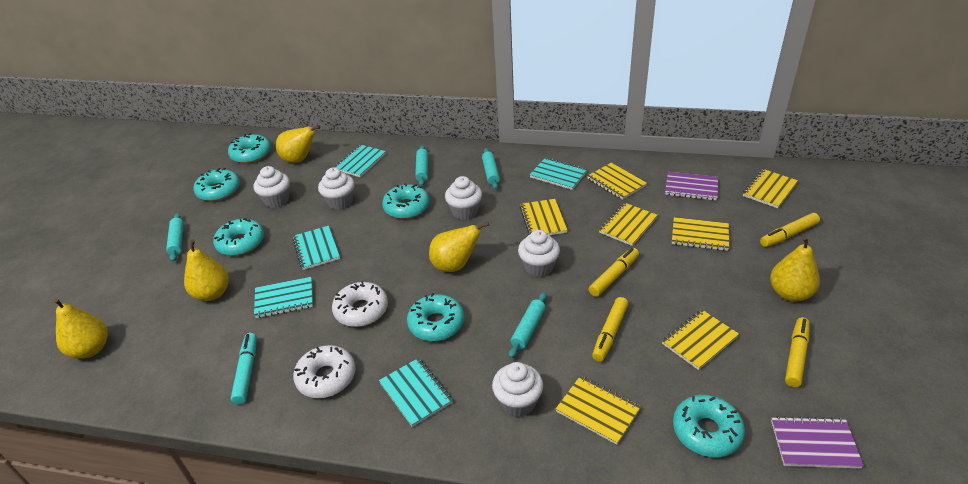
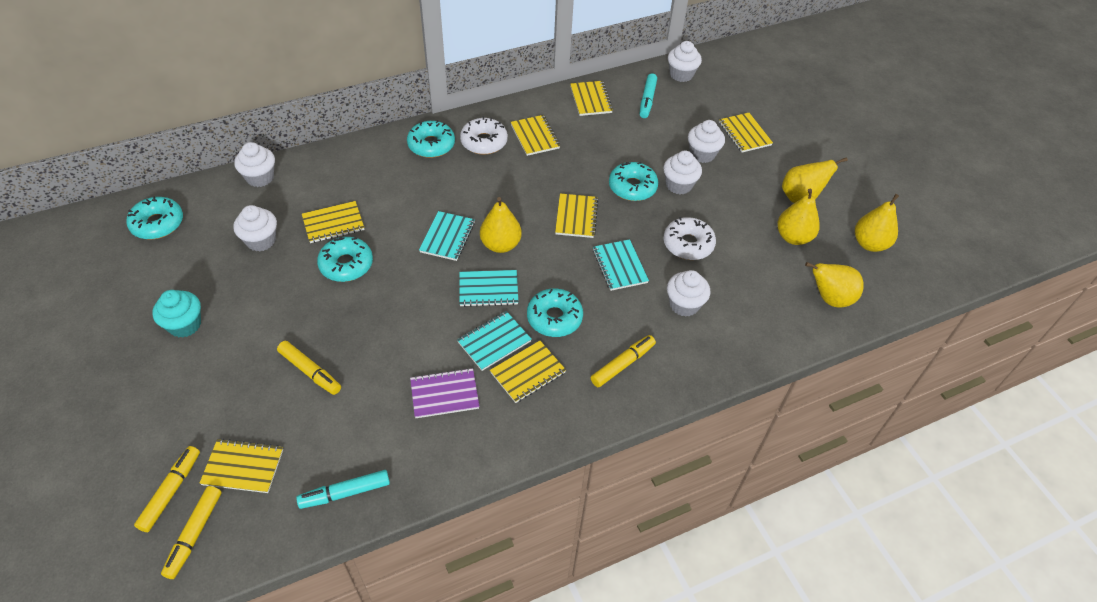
purple notebook: [665,172,718,200] [771,416,864,468] = 2 -> [410,368,480,418] = 1
turquoise cupcake: none = 0 -> [152,290,201,338] = 1
turquoise donut: [193,168,240,201] [213,218,264,256] [228,133,271,163] [382,183,430,219] [407,293,464,341] [673,395,745,458] = 6 -> [126,196,183,239] [317,237,373,282] [407,120,455,158] [527,288,583,337] [609,162,658,201] = 5
turquoise marker: [231,333,257,404] = 1 -> [296,470,390,509] [640,74,657,118] = 2
turquoise notebook: [254,277,313,318] [292,226,340,270] [335,144,386,177] [379,358,452,427] [530,158,587,190] = 5 -> [419,211,475,261] [457,311,531,371] [459,270,519,307] [593,239,649,291] = 4
turquoise rolling pin: [166,213,184,262] [415,145,428,186] [482,148,500,190] [509,292,547,358] = 4 -> none = 0
white cupcake: [253,166,290,208] [318,167,355,210] [445,176,482,220] [492,362,543,417] [518,230,560,277] = 5 -> [233,205,277,251] [234,142,275,187] [663,151,702,194] [667,270,710,317] [668,41,702,82] [688,120,725,163] = 6

